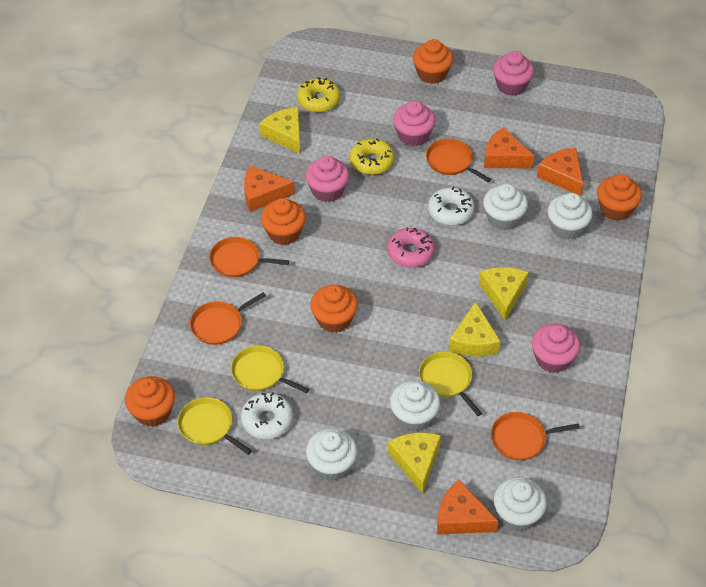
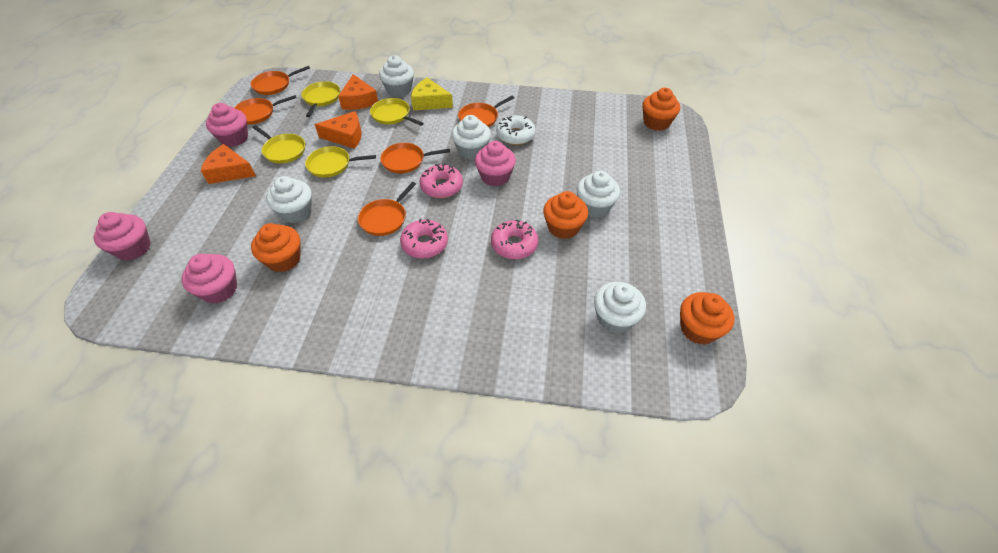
orange cheese: [244,166,295,212] [437,480,499,535] [484,127,534,168] [537,148,583,196] = 4 -> [201,144,256,184] [315,111,362,149] [338,74,378,110] = 3
orange cupcake: [125,376,175,427] [261,198,306,245] [310,285,358,333] [413,39,453,84] [597,174,642,221] = 5 -> [251,223,301,272] [543,191,588,239] [642,88,680,131] [680,292,735,345] = 4
orange pan: [190,292,266,345] [209,237,289,277] [426,139,491,182] [491,412,580,460] = 4 -> [234,95,296,125] [251,66,310,95] [358,182,416,236] [380,143,450,173] [458,96,514,127] = 5
pink donut: [387,227,435,268] = 1 -> [400,219,448,259] [420,163,463,198] [491,219,538,259] = 3
white donut: [241,393,293,439] [428,186,475,225] = 2 -> [496,115,536,145] = 1
yellow cheese: [260,107,300,154] [388,432,441,494] [449,302,501,357] [479,267,529,321] = 4 -> [411,77,453,110] = 1
yellow donut: [297,77,340,112] [349,138,395,175] = 2 -> none = 0
yellow pan: [177,397,252,455] [231,346,309,393] [419,351,482,416] = 3 -> [252,125,305,164] [301,81,340,117] [305,146,376,178] [370,98,424,126] = 4

